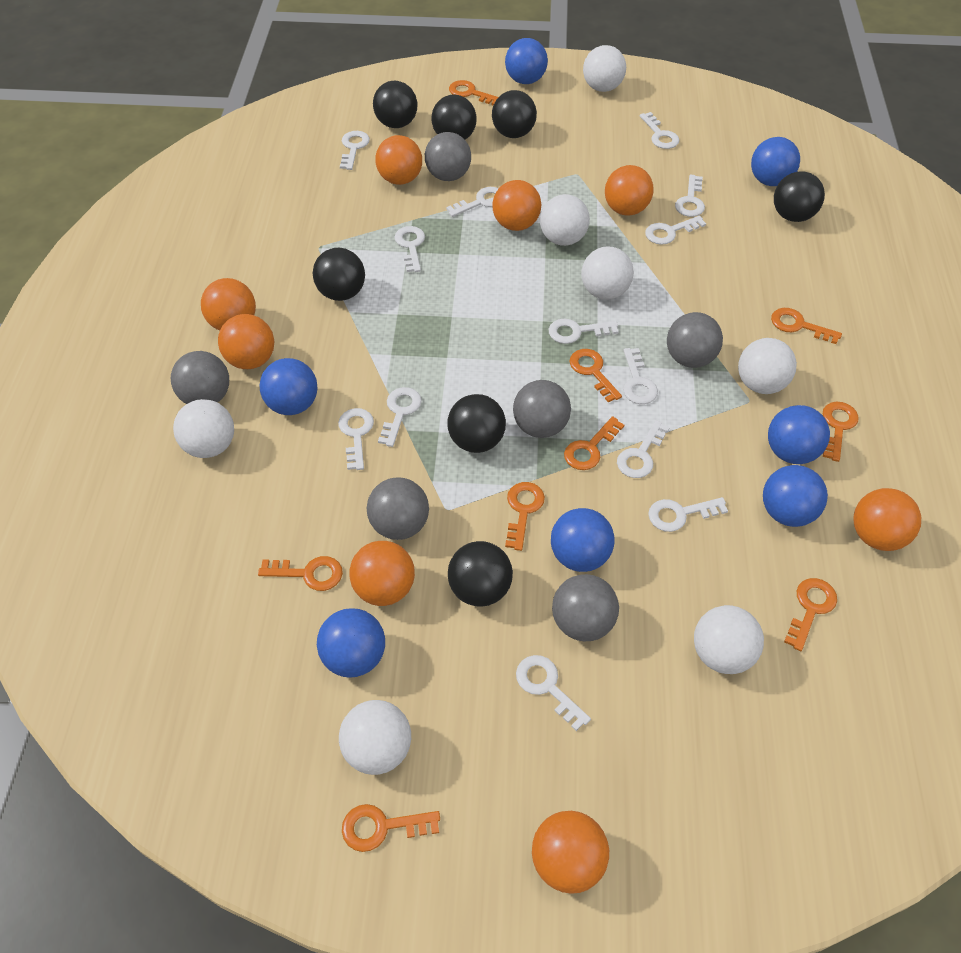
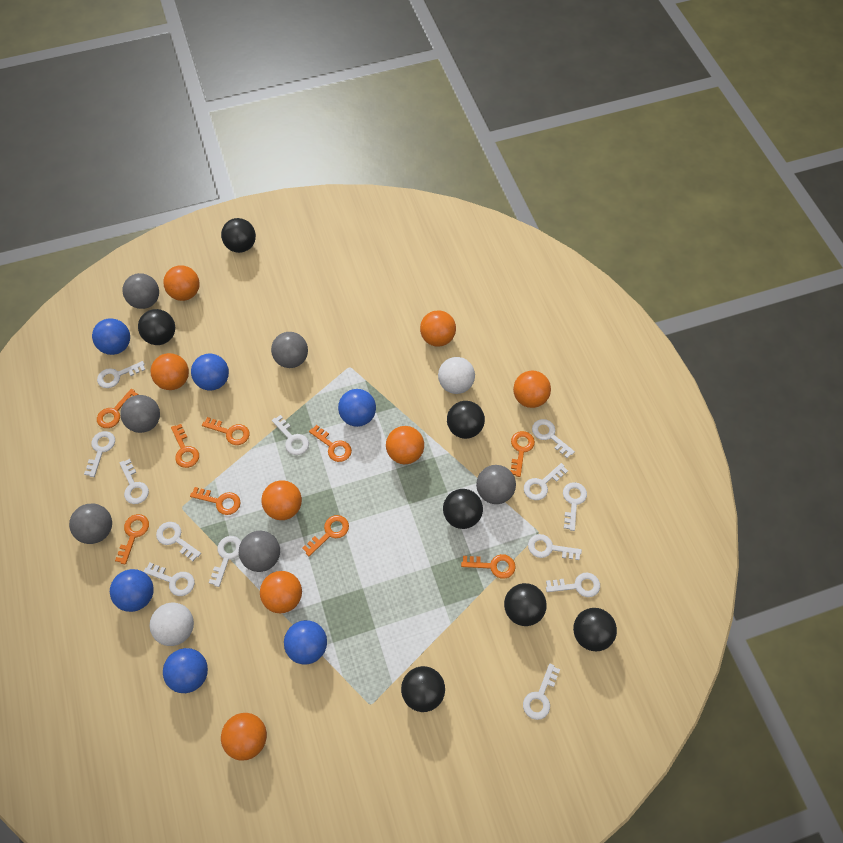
blue ball: [259,358,318,415] [317,608,385,678] [505,38,548,84] [551,508,615,572] [751,137,800,186] [763,465,828,527] [768,405,830,464] = 7 -> [92,319,130,355] [110,569,154,612] [163,648,208,693] [191,354,229,391] [284,620,327,665] [338,389,376,427] = 6
white ball: [173,399,234,458] [339,700,411,775] [540,194,590,246] [581,246,634,300] [583,45,626,92] [694,605,764,674] [738,338,797,394] = 7 -> [149,603,194,646] [438,357,475,394] = 2

